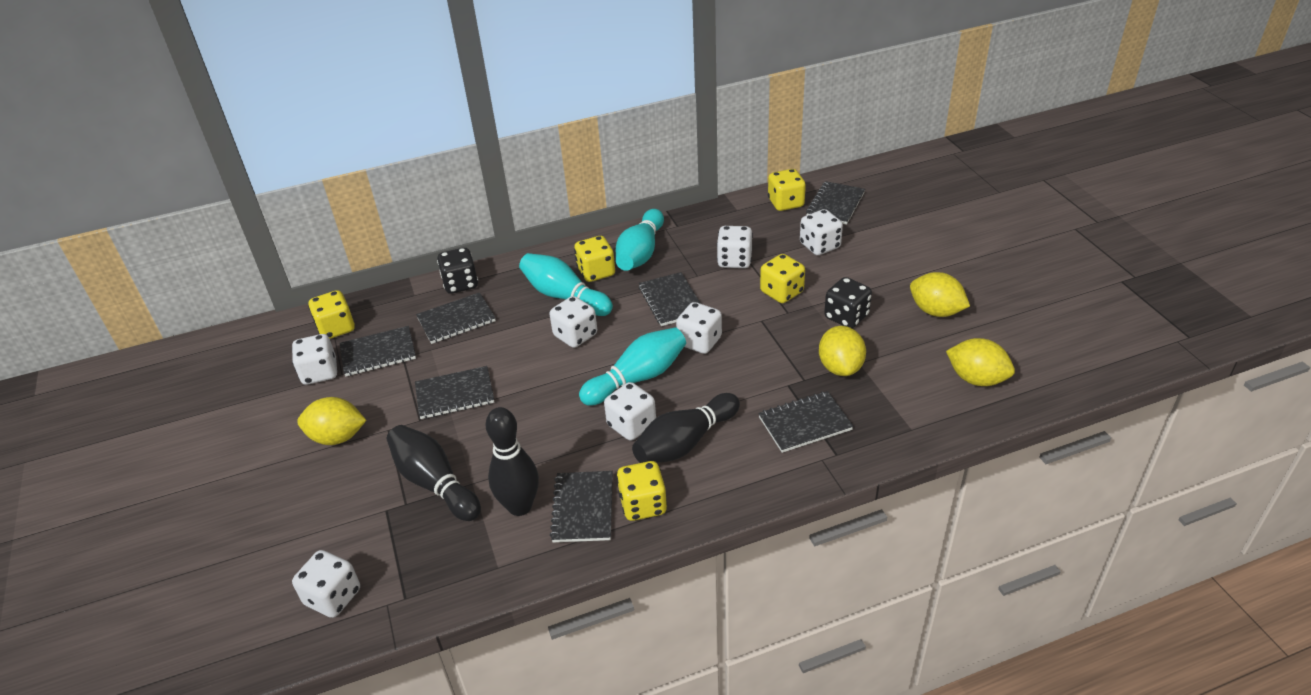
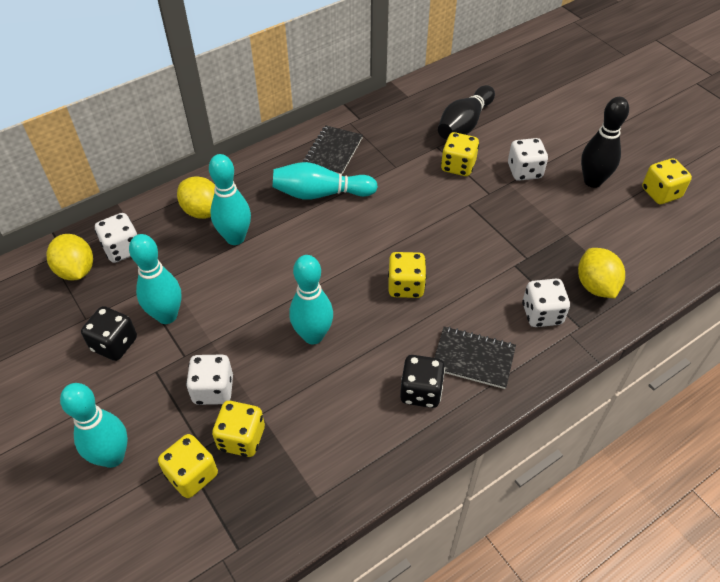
black bowling pin: [387,425,481,521] [486,407,539,516] [632,393,740,463] = 3 -> [438,85,495,139] [581,97,629,188] = 2
black notebook: [339,326,416,376] [415,366,494,419] [416,292,496,344] [550,471,613,542] [639,272,701,326] [758,391,854,453] [806,181,865,225] = 7 -> [303,126,363,175] [434,326,516,389] = 2
turquoise bowling pin: [519,253,613,316] [579,327,686,406] [616,209,664,271] = 3 -> [60,383,128,468] [129,234,182,324] [209,154,251,245] [273,162,378,200] [289,255,333,345] = 5
white dice: [292,334,337,385] [292,550,360,618] [550,296,597,348] [604,382,656,440] [676,302,722,354] [717,226,753,268] [800,209,843,255] = 7 -> [95,213,137,263] [186,354,233,405] [508,138,548,181] [522,279,570,327] = 4
yellow lemon: [297,397,366,445] [819,326,866,376] [910,272,970,317] [946,338,1015,386] = 4 -> [46,234,93,281] [177,176,215,219] [578,248,625,298] = 3

